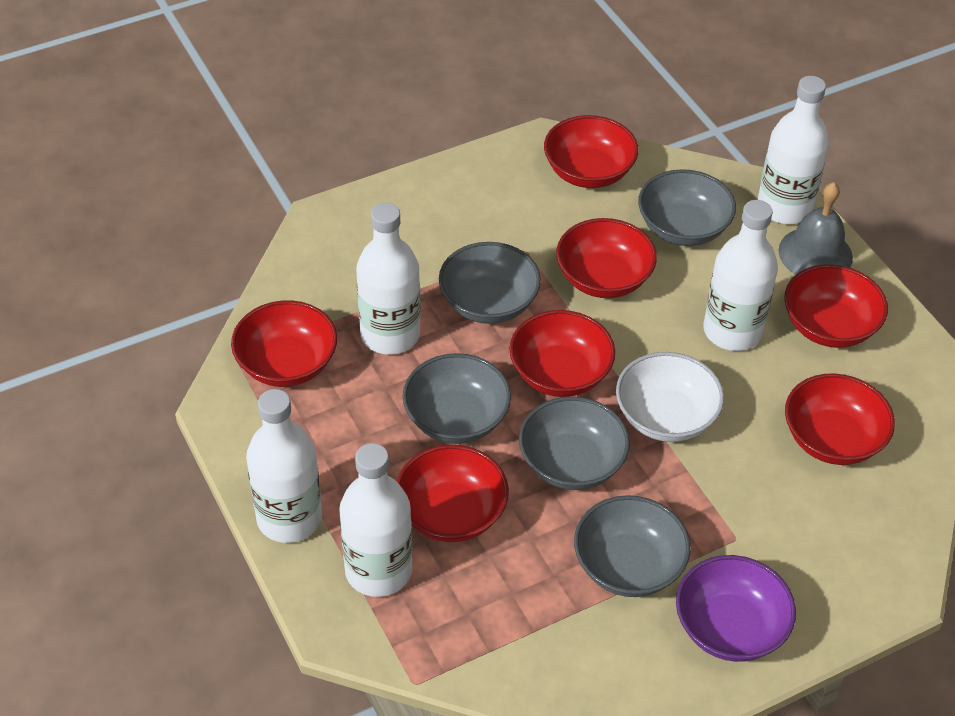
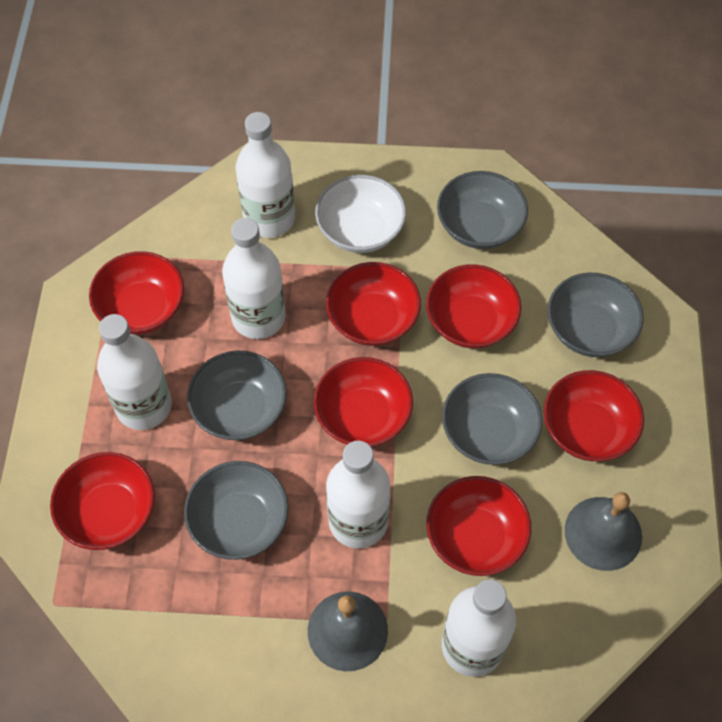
grey bell: [778,182,853,275] = 1 -> [308,591,388,671] [565,492,642,571] = 2
purple bowl: [676,555,796,662] = 1 -> none = 0

